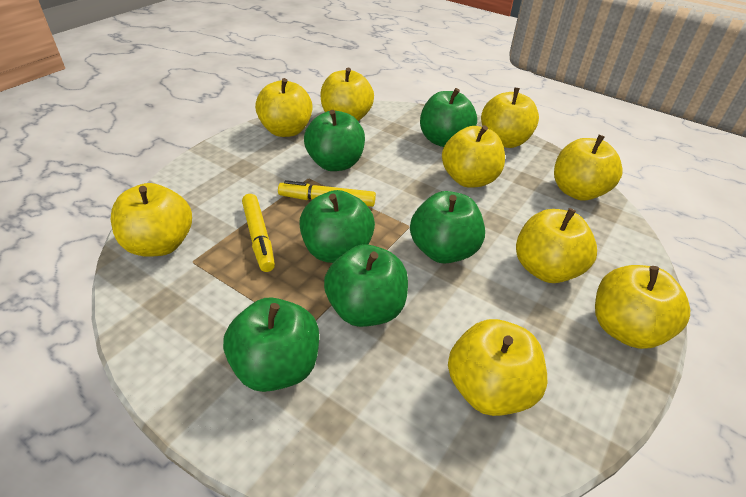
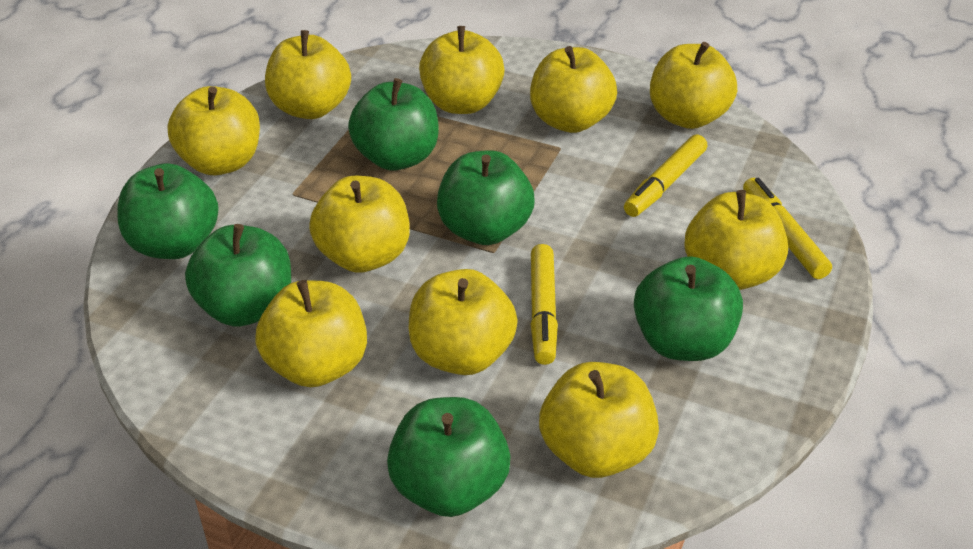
yellow apple: [111,183,192,257] [255,78,313,137] [320,67,374,121] [442,125,505,188] [448,319,547,416] [481,87,539,148] [516,208,597,283] [554,135,623,201] [595,265,690,349] = 9 -> [167,86,260,175] [255,280,367,387] [265,30,351,119] [309,176,410,273] [409,269,518,375] [419,26,505,114] [530,46,617,133] [539,362,659,478] [650,42,737,129] [684,190,788,290] = 10
yellow marker: [242,194,275,272] [278,180,376,207] = 2 -> [530,244,558,365] [624,134,707,217] [743,178,832,279] = 3

